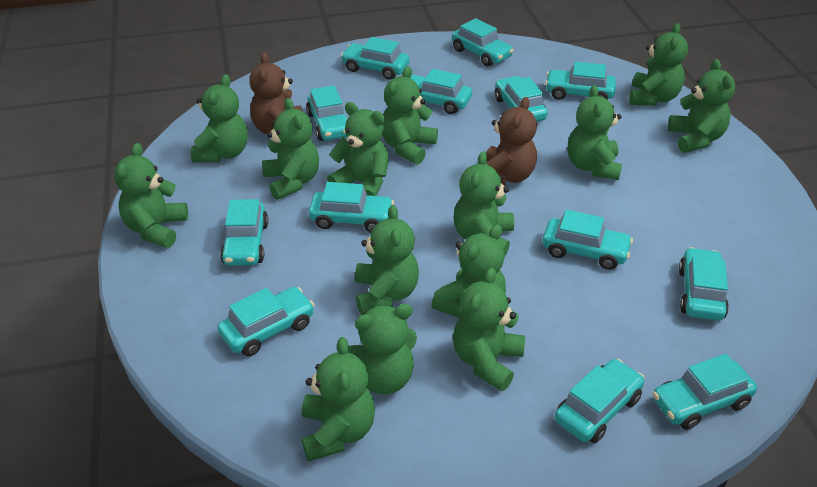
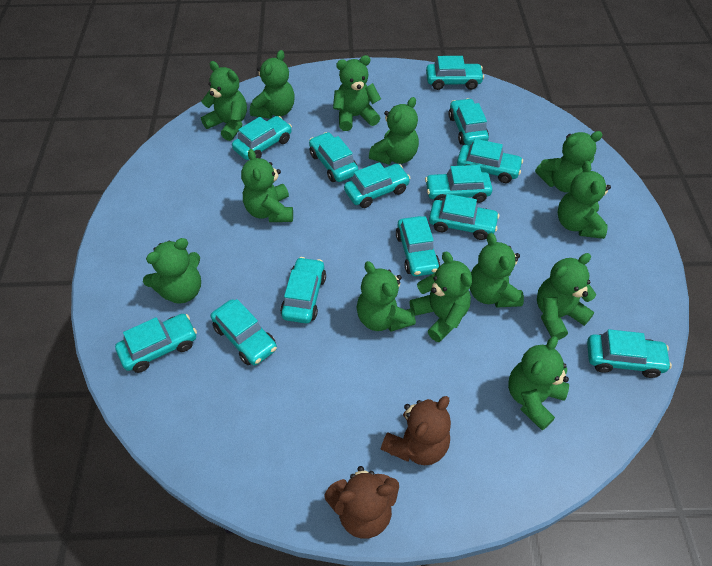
green teddy bear: [114,143,188,248] [191,74,248,162] [262,98,319,200] [302,337,375,461] [327,102,389,196] [348,304,417,394] [355,205,419,315] [383,66,438,164] [431,224,506,318] [453,268,525,391] [454,152,514,257] [568,85,622,180] [629,23,688,106] [668,59,735,153] = 14 -> [143,238,201,304] [201,61,247,141] [241,149,293,222] [250,50,295,119] [333,55,381,131] [357,261,416,332] [369,97,419,165] [410,251,472,342] [470,233,524,308] [508,336,569,430] [535,131,603,193] [537,253,596,340] [558,161,611,239] = 13

